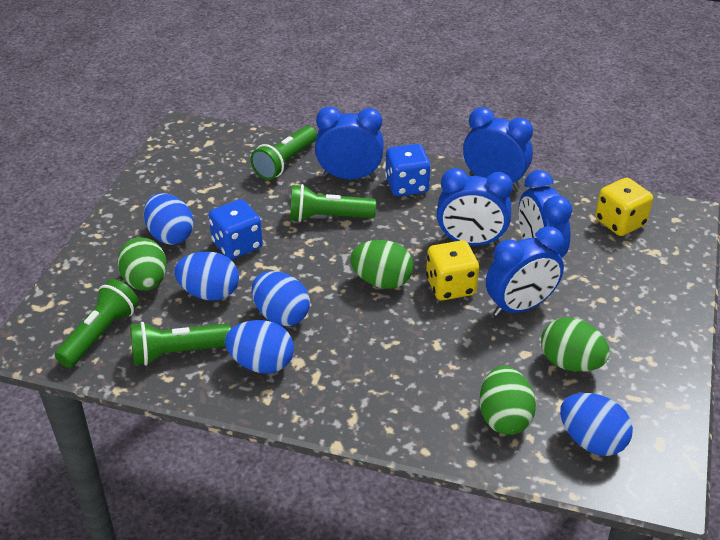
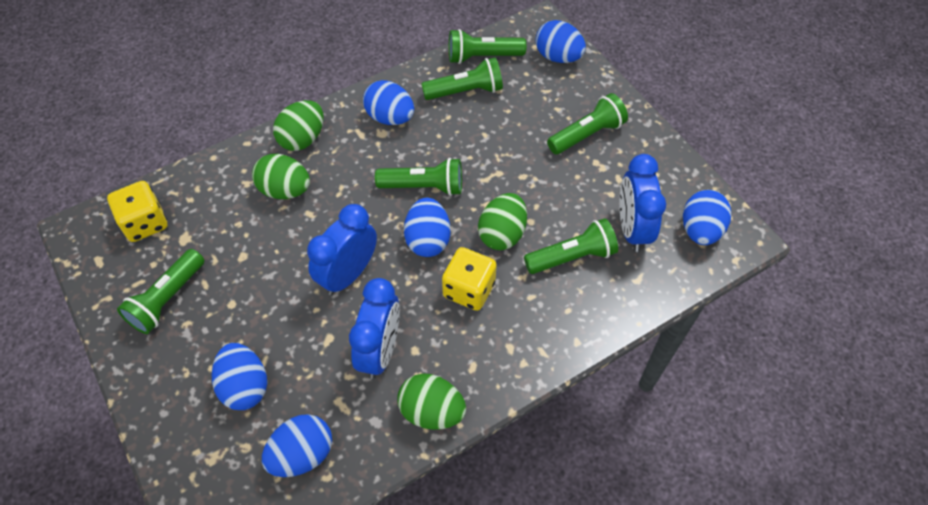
blue clock: [315,106,384,179] [437,168,513,245] [463,107,533,189] [486,226,564,316] [518,170,572,258] = 5 -> [307,204,377,295] [349,278,400,379] [620,154,666,252] = 3
blue dice: [208,199,263,259] [385,144,431,196] = 2 -> none = 0
blue egg: [144,193,194,245] [174,252,239,301] [225,320,294,373] [252,271,310,326] [560,393,633,456] = 5 -> [212,343,267,410] [262,414,332,477] [363,80,414,125] [404,198,451,257] [535,20,586,63] [683,190,731,245] = 6
green flashlight: [55,279,139,368] [130,322,231,366] [250,126,317,180] [290,184,376,222] = 4 -> [117,249,205,334] [375,158,462,196] [421,57,503,100] [449,29,526,64] [524,218,618,274] [547,93,628,155] = 6

